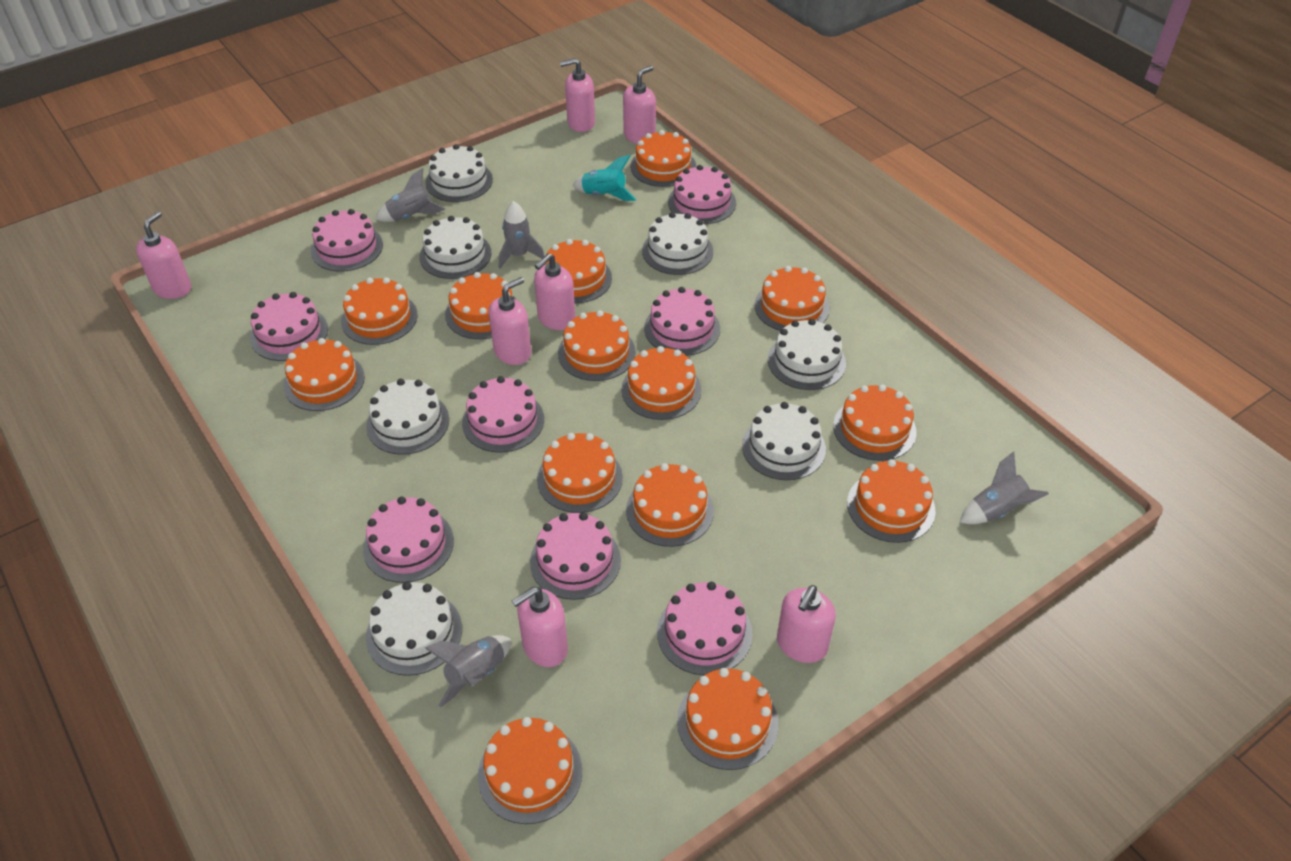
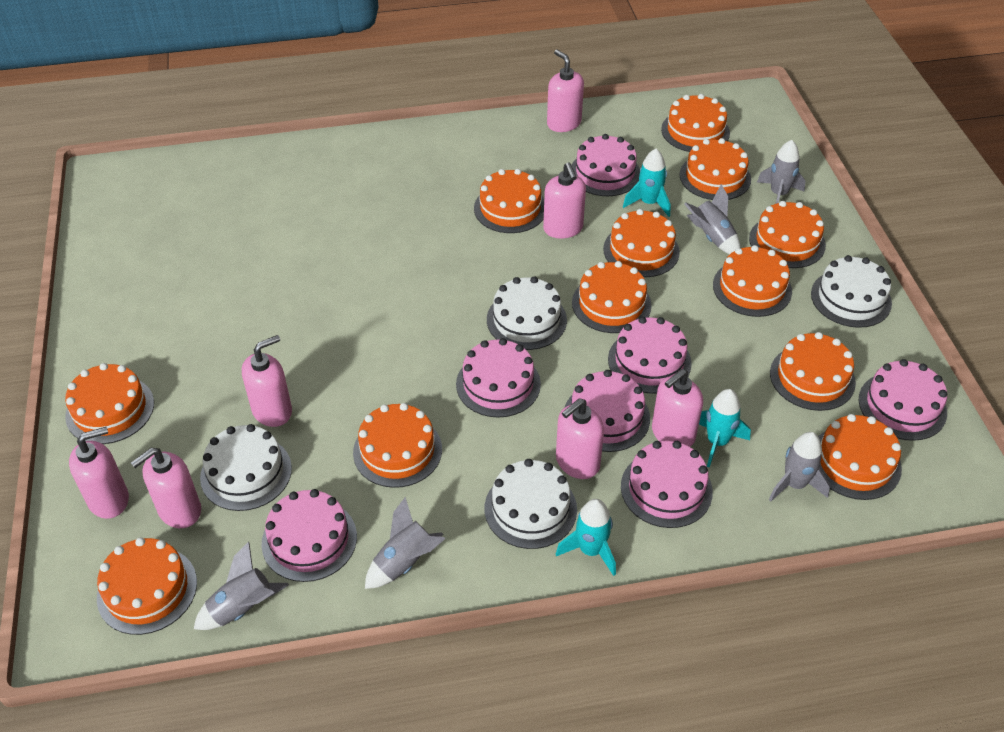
grey rocket: [375,168,445,222] [425,635,511,708] [499,201,545,269] [960,451,1049,524] = 4 -> [194,542,289,630] [365,497,445,589] [684,184,741,255] [757,140,806,204] [769,432,830,501] = 5
orange cake: [283,338,365,411] [341,277,417,345] [445,272,517,339] [478,717,582,824] [537,433,623,513] [545,239,612,304] [558,310,636,381] [621,346,701,420] [626,463,714,547] [630,130,696,187] [677,668,778,770] [754,266,830,331] [833,384,916,461] [847,459,936,543] = 14 -> [65,363,154,444] [97,537,197,635] [353,403,442,488] [474,169,544,233] [572,261,652,333] [603,209,680,277] [661,94,730,152] [679,138,751,200] [713,245,792,317] [749,201,826,268] [770,332,856,411] [818,414,902,500] = 12
pink cake: [250,292,328,361] [311,209,383,272] [363,497,454,583] [462,376,544,453] [530,512,621,600] [644,287,720,356] [657,582,752,675] [668,165,736,224] = 8 -> [261,489,357,582] [456,338,541,418] [565,370,650,452] [571,134,640,196] [608,317,692,393] [621,441,713,528] [859,359,947,441] = 7
turquoise rocket: [572,155,637,201] = 1 -> [556,499,616,576] [623,149,670,217] [699,389,751,468] = 3
white cake: [366,379,449,455] [366,582,462,676] [420,216,491,279] [425,144,493,202] [642,212,713,275] [742,402,826,480] [768,319,846,390] = 7 -> [200,424,292,511] [485,459,577,549] [487,276,567,350] [811,255,892,328] = 4

